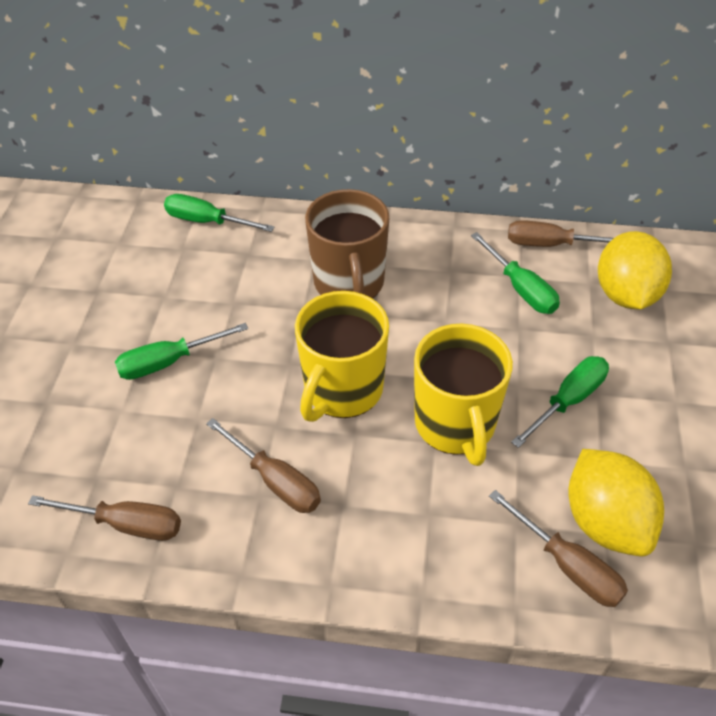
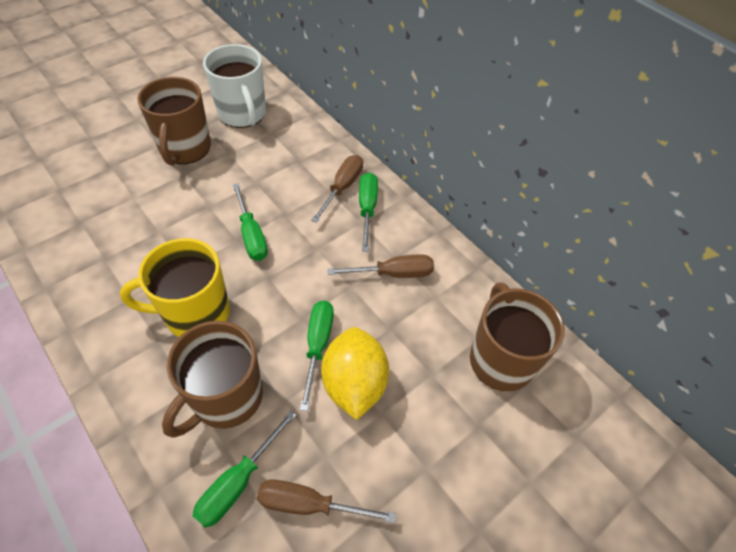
brown mug: [305,189,389,299] = 1 -> [137,77,211,166] [162,321,263,438] [470,283,565,391] = 3
brown screwdriver: [28,495,181,541] [206,418,321,513] [489,490,628,607] [508,220,614,247] = 4 -> [257,479,396,523] [311,155,363,223] [327,254,434,278] = 3
white mug: none = 0 -> [203,44,266,128] = 1
yellow lemon: [568,449,664,557] [598,231,672,310] = 2 -> [321,327,389,420] = 1
yellow mug: [295,291,389,422] [414,324,513,466] = 2 -> [120,238,230,337] = 1

